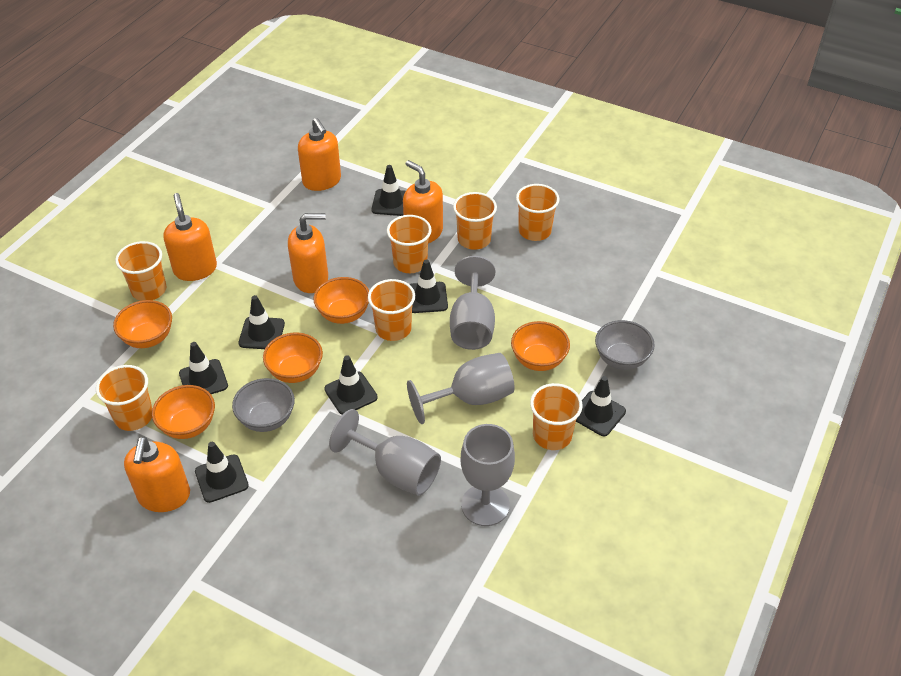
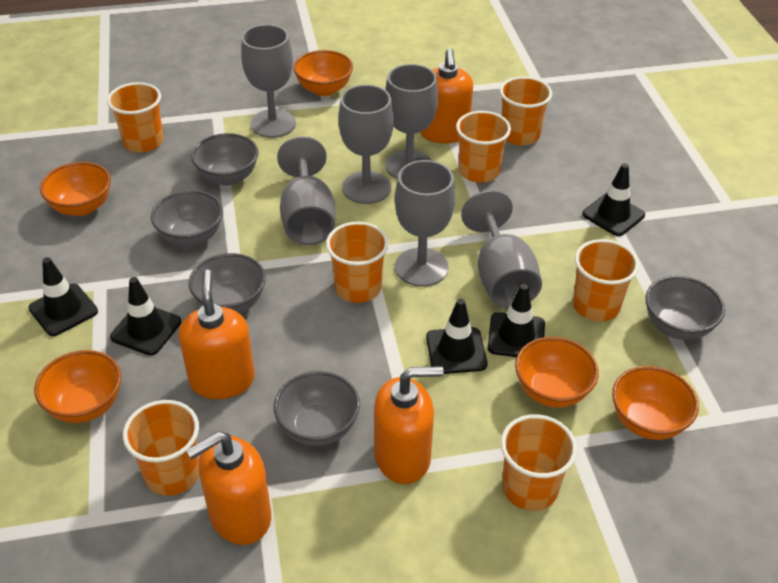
black traffic cone: [179,342,228,394] [195,442,249,503] [239,295,285,349] [324,355,378,415] [372,165,406,216] [409,259,448,313] [576,376,626,436] = 7 -> [29,257,98,336] [110,277,181,355] [426,299,488,374] [488,284,545,357] [582,163,645,236] = 5
grey bowl: [232,378,295,432] [595,320,655,370] = 2 -> [151,190,223,247] [189,253,266,313] [191,133,258,186] [274,371,360,446] [645,276,725,340] = 5
grey goblet: [329,409,441,496] [407,353,515,424] [450,256,495,350] [461,424,515,526] = 4 -> [241,24,296,138] [277,136,336,245] [338,85,394,204] [385,64,438,179] [395,160,455,287] [461,190,542,308] = 6
orange soap dispenser: [124,437,190,512] [164,193,217,281] [288,213,328,293] [298,118,341,191] [403,160,443,243] = 5 -> [179,270,255,399] [186,431,271,545] [374,366,444,484] [420,48,473,143] = 4

